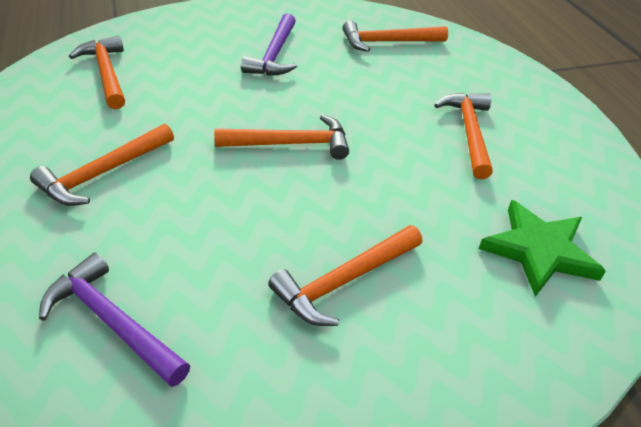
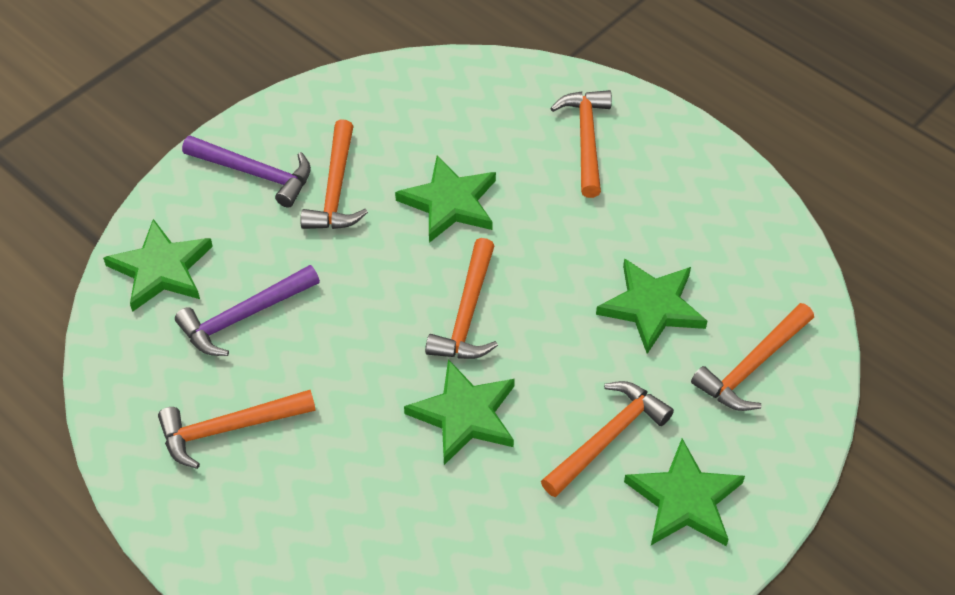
green star: [479,200,606,297] = 1 -> [103,219,213,312] [395,155,496,243] [404,359,515,465] [596,258,707,354] [624,439,745,546] = 5

